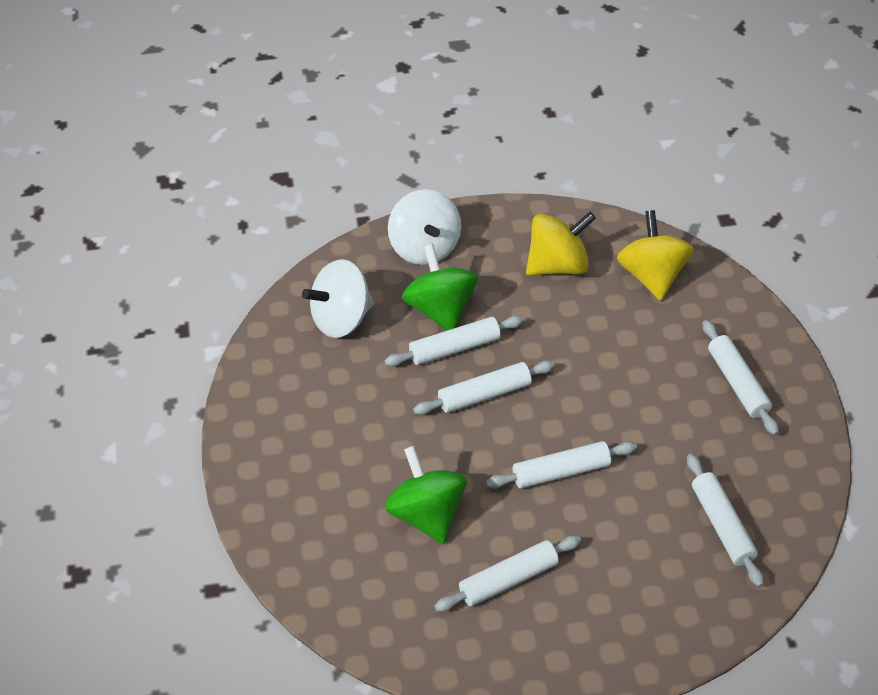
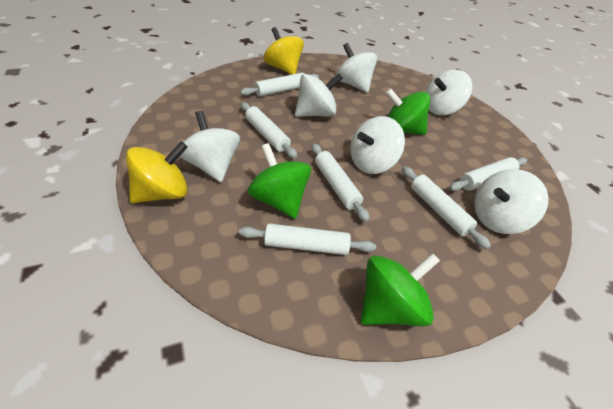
green spinning top: [385,446,467,544] [402,244,478,331] = 2 -> [248,143,311,219] [361,253,440,326] [386,88,430,135] = 3
white spinning top: [302,259,374,338] [388,189,461,265] = 2 -> [180,111,240,182] [295,74,343,117] [336,43,377,93] [350,116,405,174] [425,70,472,115] [474,169,548,234] = 6

